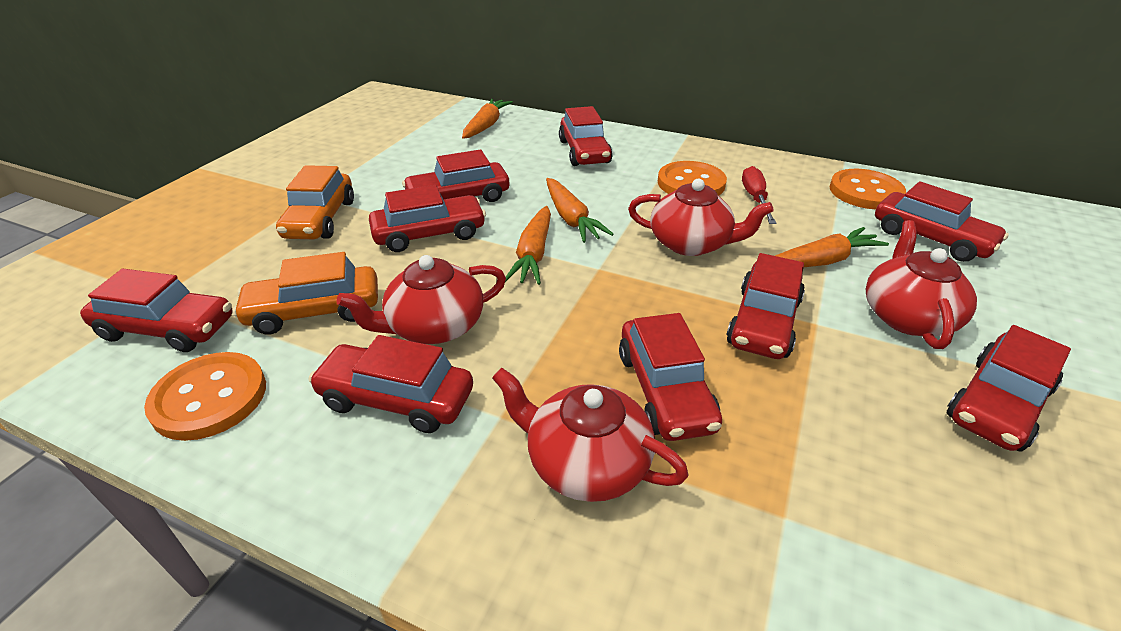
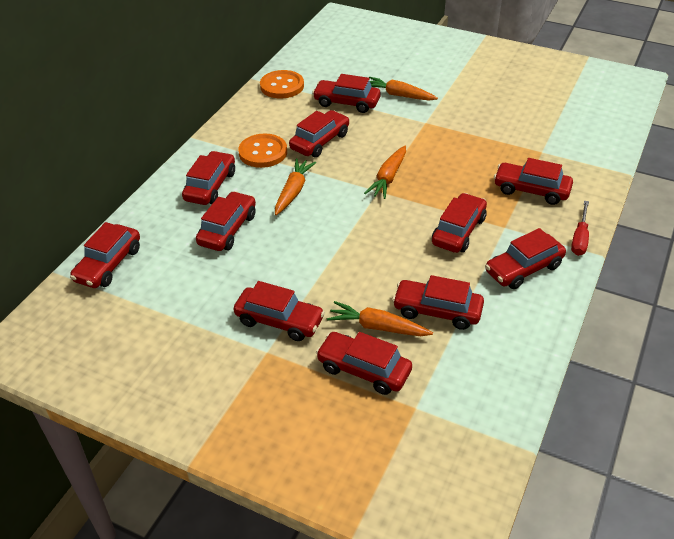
orange button: [144,352,266,441] [658,161,727,195] [829,169,906,210] = 3 -> [238,134,287,168] [260,70,304,98] = 2
orange car: [232,252,378,335] [276,165,354,239] = 2 -> none = 0
red car: [80,269,233,352] [309,335,473,433] [369,185,486,252] [402,149,509,202] [559,106,613,166] [619,313,722,441] [726,253,805,359] [875,182,1009,262] [947,325,1071,452] = 9 -> [70,222,140,288] [182,151,235,205] [196,191,256,251] [234,281,325,341] [289,110,349,157] [312,74,381,113] [316,332,412,395] [392,275,484,330] [432,193,487,253] [485,228,566,289] [494,158,573,205] = 11
red teapot: [337,255,506,344] [492,368,688,502] [628,179,774,256] [866,220,977,349] = 4 -> none = 0

